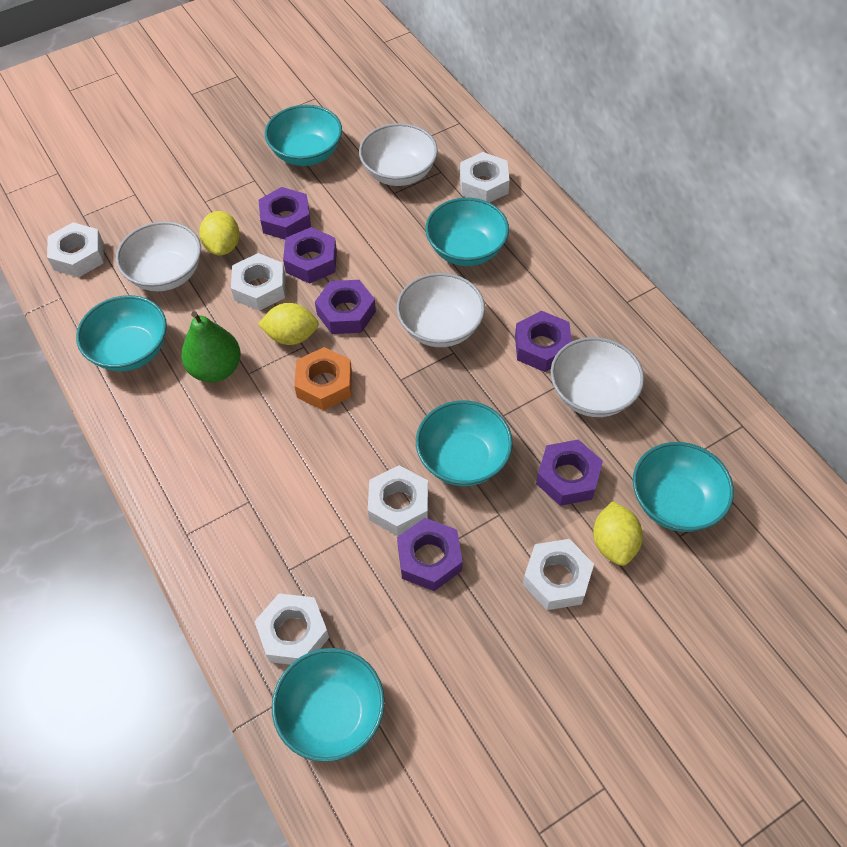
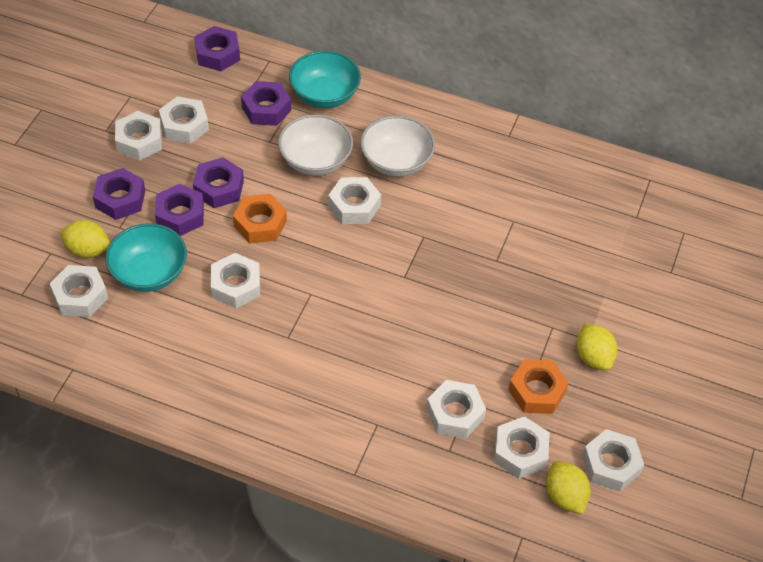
green pear: [181,311,241,382] = 1 -> none = 0
orange nut: [294,347,352,411] = 1 -> [233,194,287,244] [508,359,569,414] = 2
purple nut: [259,187,311,240] [283,227,337,284] [315,280,376,334] [397,518,462,591] [515,311,572,372] [536,439,603,506] = 6 -> [93,168,145,220] [155,184,204,236] [193,157,244,208] [194,26,240,71] [241,81,291,126] = 5
turquoise bowl: [76,295,167,371] [265,105,342,166] [272,648,385,762] [416,400,513,486] [425,198,509,266] [633,442,734,532] = 6 -> [106,223,187,292] [289,51,361,108] = 2
white bowl: [116,221,201,291] [359,123,438,186] [396,273,485,347] [551,337,644,417] = 4 -> [278,114,353,176] [361,116,435,177] = 2
white nut: [47,222,104,278] [231,253,286,311] [254,593,329,665] [368,465,428,536] [460,152,510,203] [523,539,594,610] = 6 -> [50,265,108,317] [115,111,162,160] [159,96,209,144] [211,253,260,308] [328,177,381,224] [426,380,486,438] [494,416,550,479] [582,429,644,492] = 8

